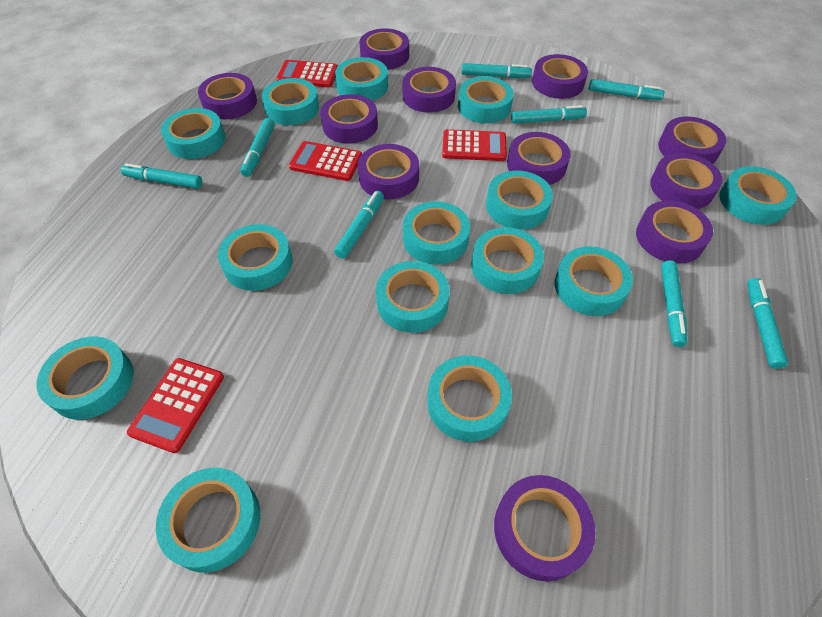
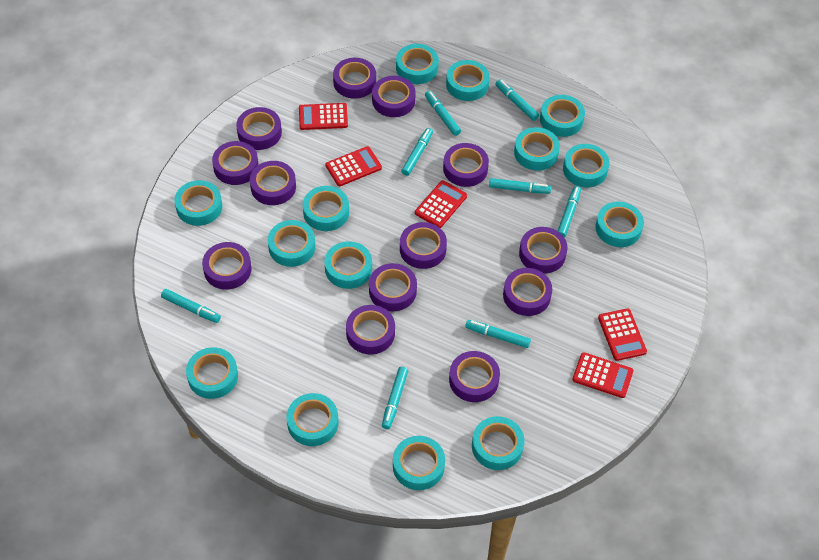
purple tape: [198,73,257,119] [320,94,378,144] [358,144,419,199] [359,28,409,70] [402,67,456,113] [494,475,596,582] [507,132,571,185] [532,54,588,99] [636,200,713,264] [650,153,723,209] [658,117,726,164] = 11 -> [202,242,252,290] [212,141,259,185] [236,107,282,150] [250,161,296,205] [333,58,376,99] [346,305,395,355] [369,263,417,311] [372,76,416,117] [400,222,447,269] [443,143,489,187] [449,351,500,402] [503,268,552,316] [519,227,568,274] = 13
red calculator: [127,358,224,453] [276,60,338,87] [289,141,362,181] [442,129,507,161] = 4 -> [299,103,348,130] [326,146,382,186] [415,180,467,228] [572,352,634,398] [598,308,647,361] = 5

